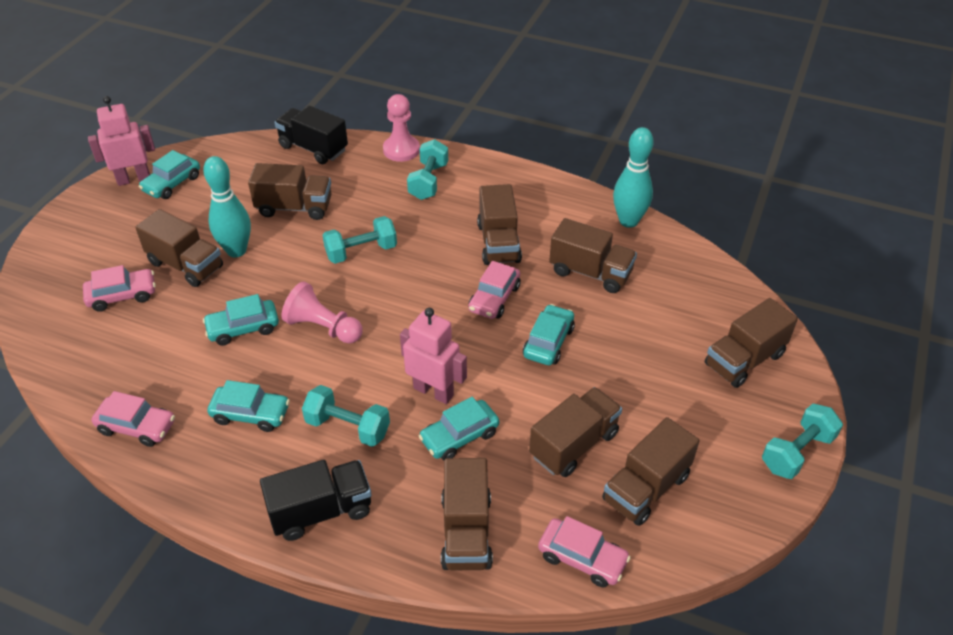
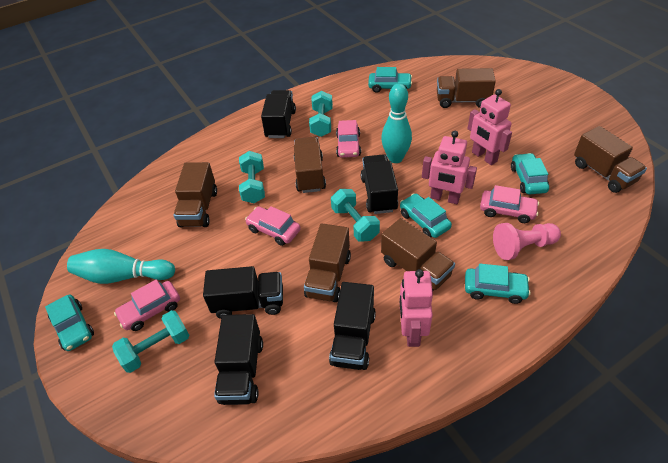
black truck: [260,460,372,541] [274,106,348,164] = 2 -> [203,266,283,319] [214,314,263,405] [261,90,296,138] [329,282,376,370] [361,154,398,214] = 5
brown truck: [135,209,223,287] [248,163,331,220] [441,458,493,571] [477,184,522,265] [529,387,622,477] [549,218,637,293] [602,417,699,526] [705,298,798,388] = 8 -> [174,162,217,227] [294,137,326,193] [304,223,351,302] [381,218,455,291] [437,68,496,108] [574,126,647,193] = 6
pink pawn: [281,281,363,344] [383,94,420,162] = 2 -> [493,223,561,260] = 1
pink robot: [88,96,155,186] [400,308,467,404] = 2 -> [399,269,433,347] [422,131,477,204] [467,89,512,165] = 3

